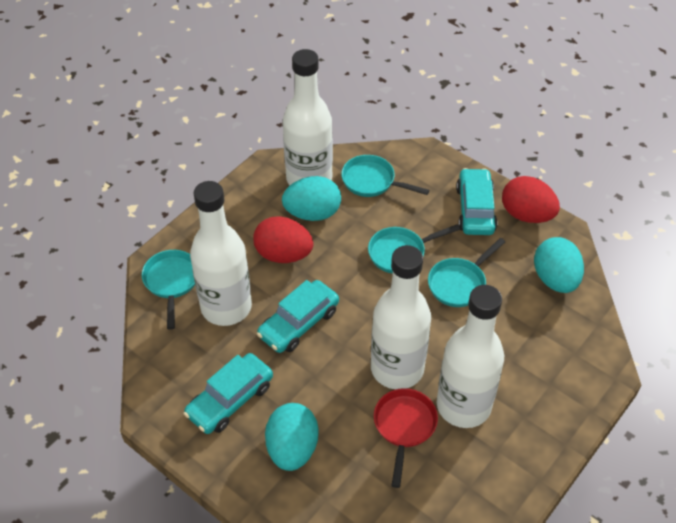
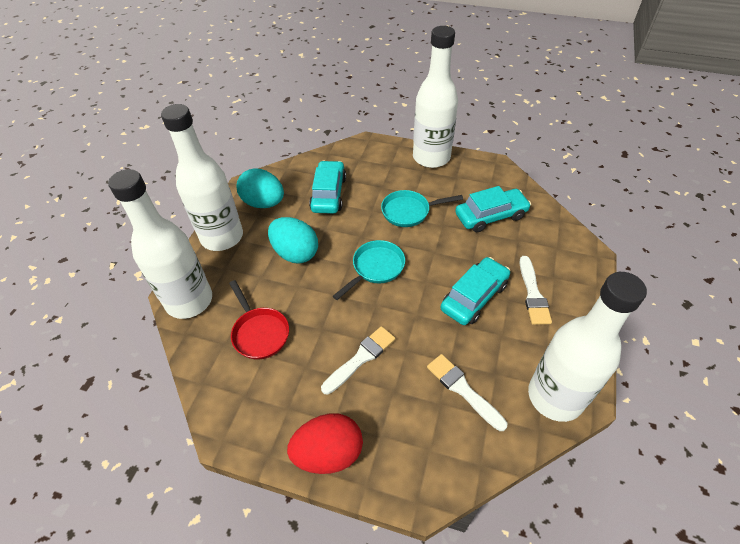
red egg: [253,216,313,263] [502,176,560,223] = 2 -> [287,413,363,474] = 1
turquoise egg: [265,403,319,471] [282,176,341,221] [534,237,584,293] = 3 -> [237,169,284,208] [268,217,318,264] = 2
turquoise pan: [142,250,195,330] [341,155,429,197] [368,224,460,274] [428,238,505,307] = 4 -> [333,240,405,300] [381,190,463,227] = 2
white brush: none = 0 -> [321,326,395,394] [427,354,507,431] [520,256,552,325] = 3

